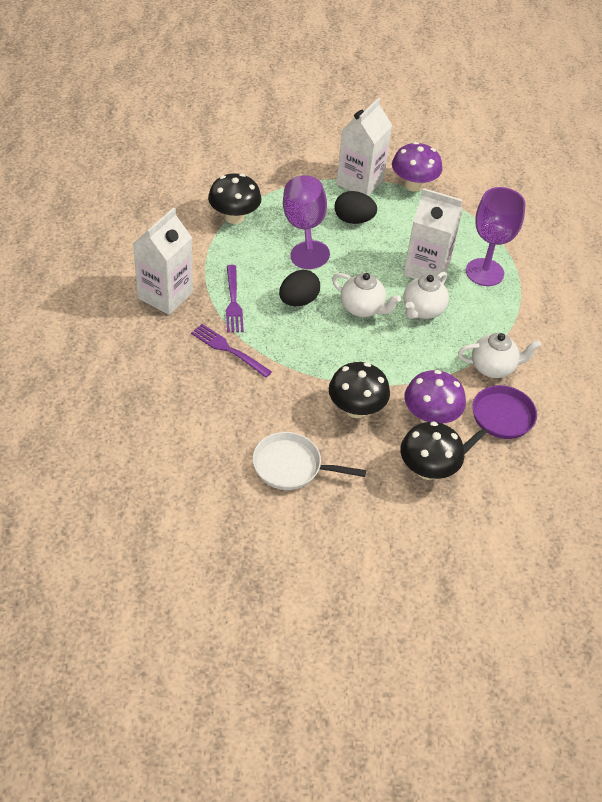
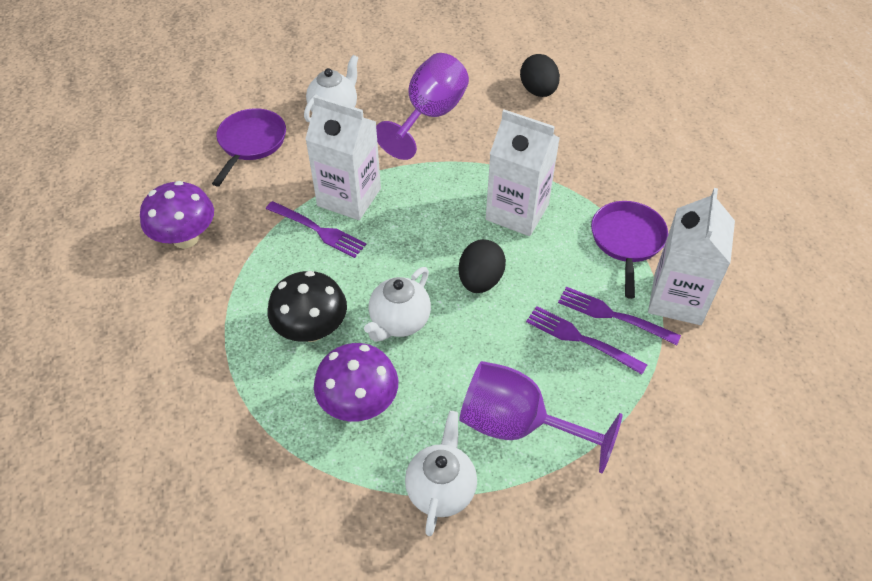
black mushroom: [208,173,261,224] [329,362,390,418] [400,422,464,480] = 3 -> [268,271,347,342] = 1
purple fork: [191,324,272,378] [226,265,244,333] = 2 -> [266,201,366,258] [526,306,648,375] [558,287,681,345] = 3
purple pan: [463,385,537,454] = 1 -> [212,108,286,187] [591,201,668,299] = 2
white pan: [253,432,366,490] = 1 -> none = 0

